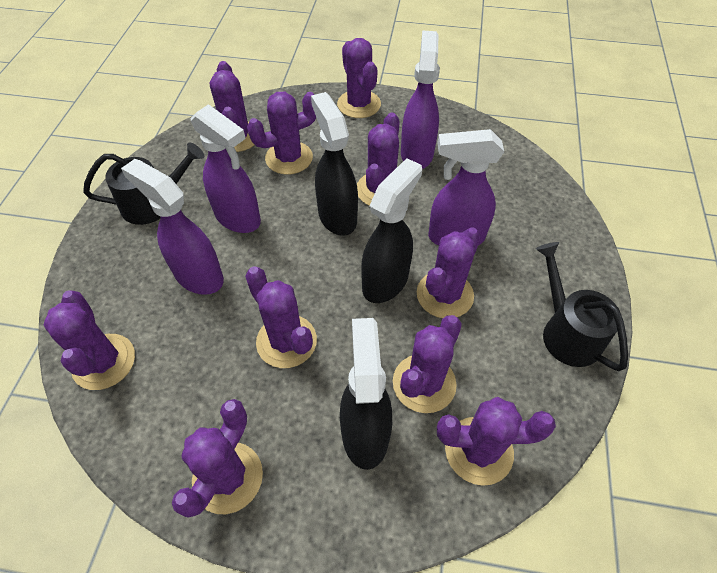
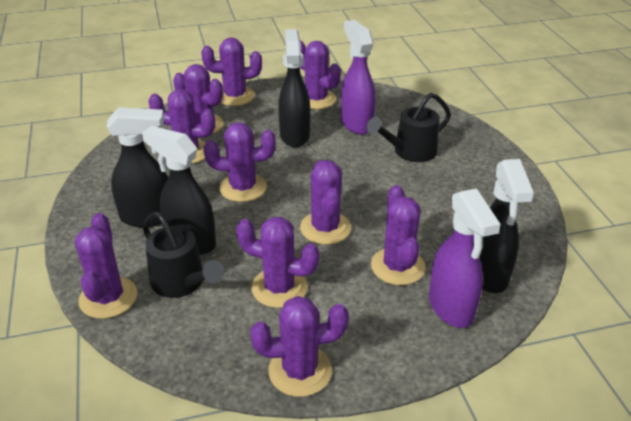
black spray bottle: [311,92,358,236] [340,318,392,470] [361,158,422,303] = 3 -> [106,107,168,227] [142,126,216,255] [278,29,310,147] [479,159,534,293] = 4
purple spray bottle: [121,159,224,295] [191,104,261,233] [401,31,440,169] [428,129,504,246] = 4 -> [341,20,376,135] [429,188,501,328] = 2

